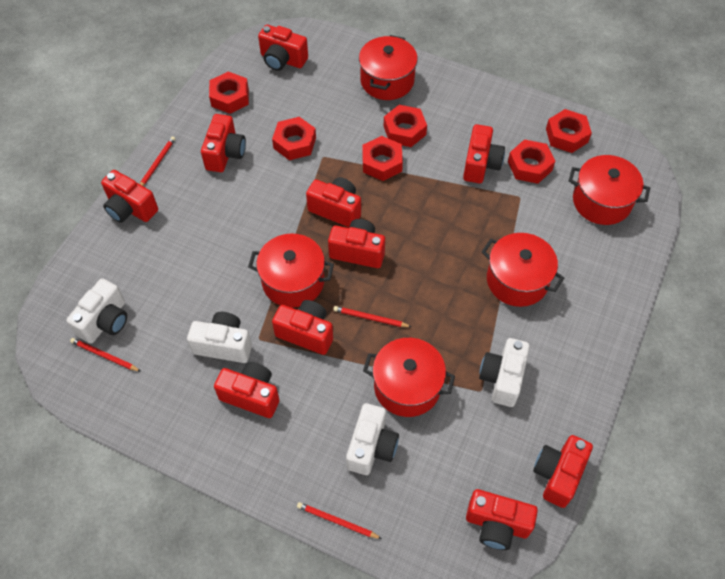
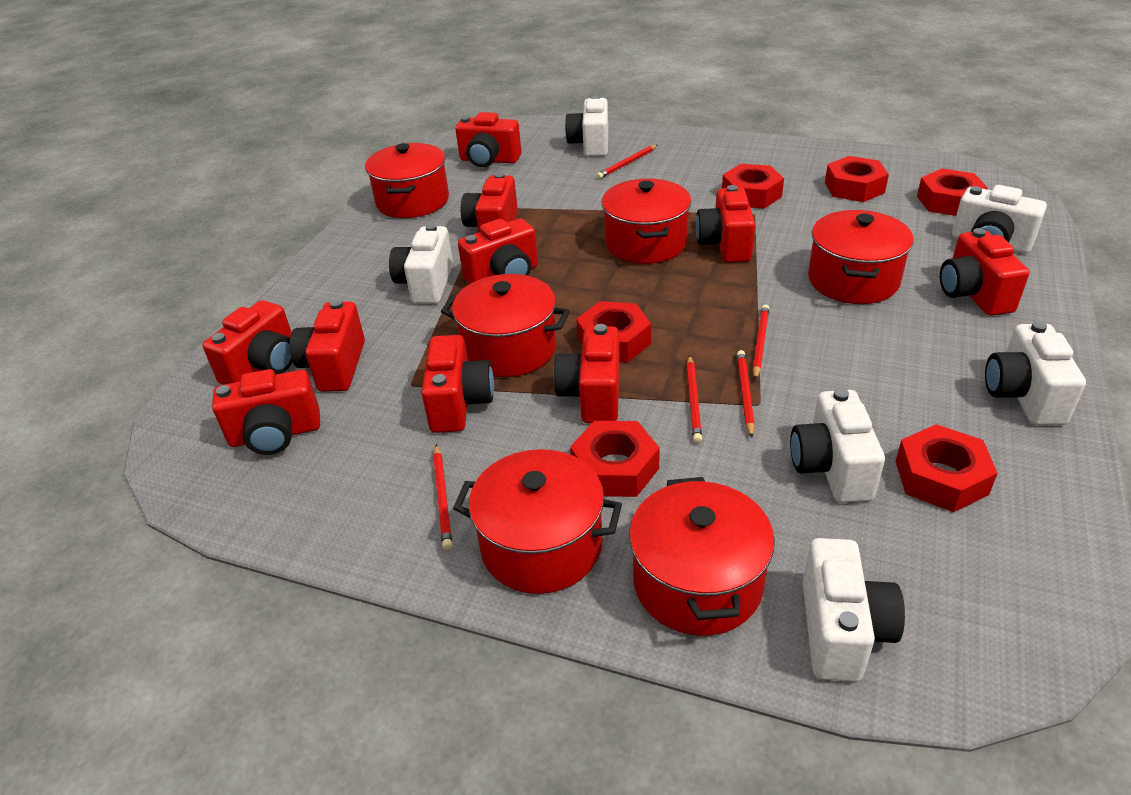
red pencil: [70,338,141,372] [140,136,175,186] [297,502,382,539] [333,306,411,327] = 4 -> [433,444,452,550] [597,145,657,179] [686,355,702,443] [737,350,755,438] [753,304,769,380] = 5
red pot: [248,233,334,308] [359,35,418,100] [363,338,455,417] [481,233,564,307] [568,155,650,225] = 5 -> [365,143,449,218] [441,274,570,377] [453,449,622,594] [602,179,691,264] [629,477,775,636] [808,210,914,304] = 6
white camera: [66,278,127,344] [187,312,252,363] [346,403,399,475] [479,338,530,407] = 4 -> [389,223,453,304] [565,95,608,157] [790,388,885,503] [802,538,905,682] [952,185,1047,253] [985,321,1086,425] = 6

